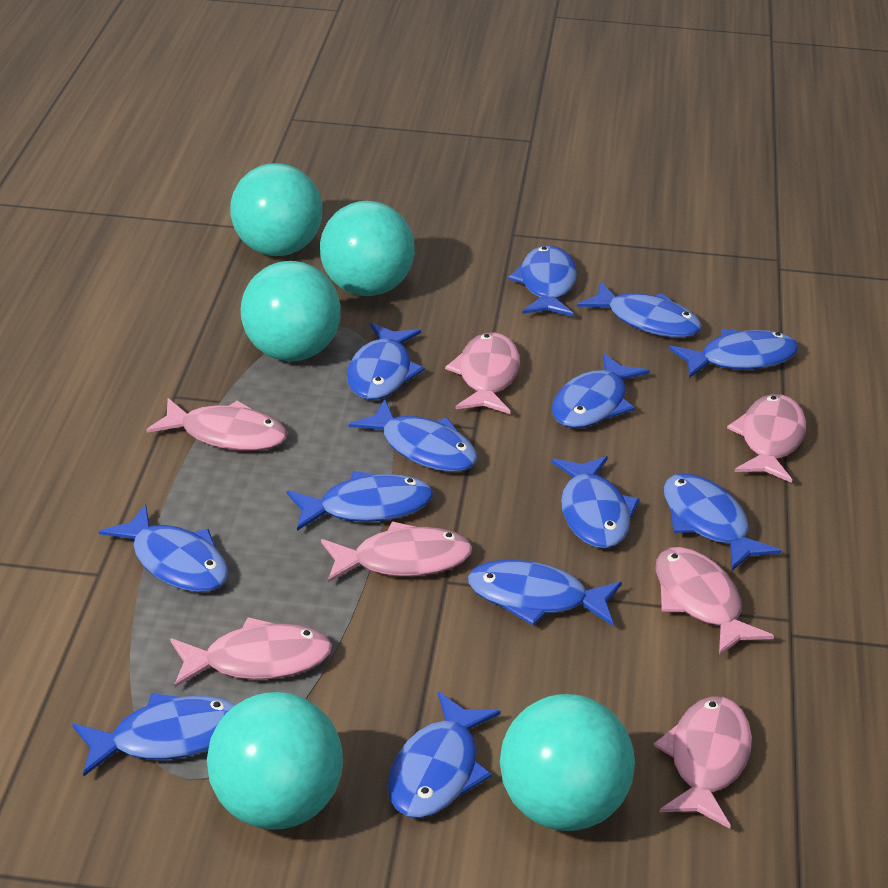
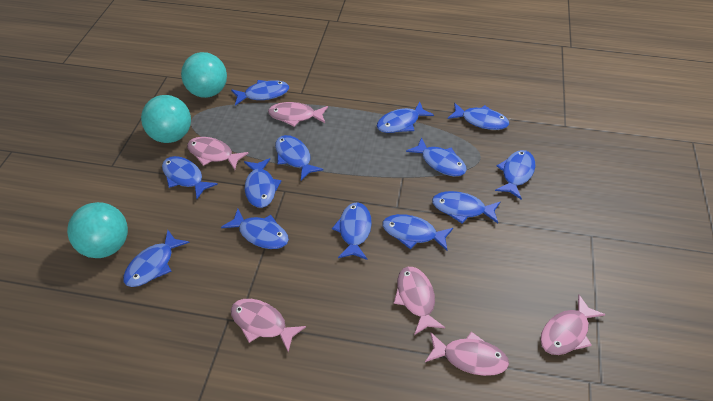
pink fish: [146,398,287,451] [170,617,332,687] [321,522,472,582] [445,332,520,414] [654,696,752,829] [656,547,774,656] [727,394,806,483] = 7 -> [187,137,249,170] [231,299,306,352] [268,102,328,127] [394,267,445,335] [425,332,509,376] [540,295,606,355] = 6
turquoise ball: [207,692,343,830] [230,163,322,256] [241,261,341,361] [320,201,415,296] [500,694,635,831] = 5 -> [67,202,128,258] [141,95,191,143] [181,52,227,98] = 3

